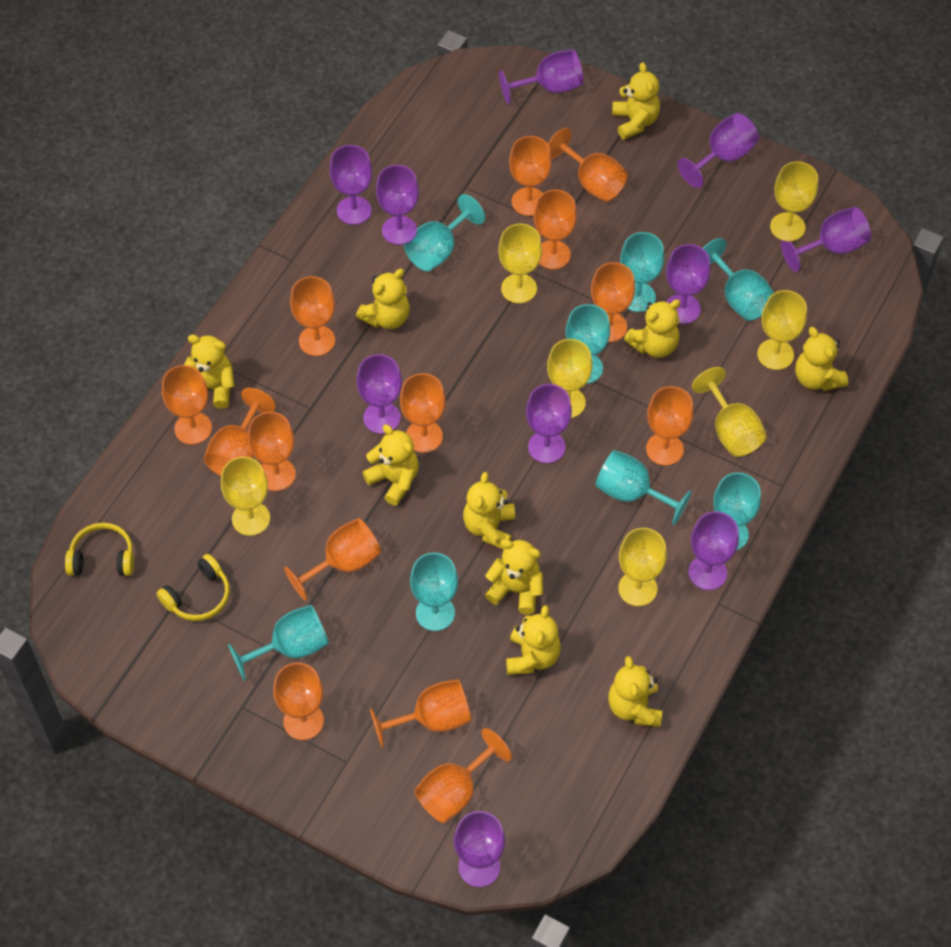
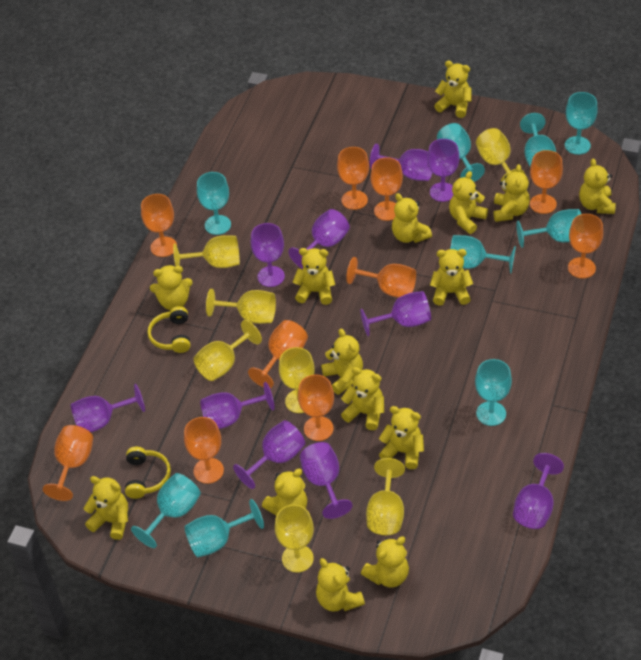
orange goblet: [162,365,212,445] [204,388,276,476] [248,412,296,491] [273,663,324,740] [284,518,381,601] [290,276,335,356] [370,679,472,748] [400,373,446,453] [415,728,512,823] [509,136,552,216] [534,190,577,270] [548,128,628,202] [591,262,635,342] [646,386,694,466] = 14 -> [43,425,93,501] [141,194,177,257] [184,417,224,484] [248,320,308,388] [298,374,334,441] [337,147,369,210] [346,257,416,298] [371,157,403,221] [530,150,563,214] [568,214,603,279] = 10
turquoise goblet: [228,605,329,681] [404,194,485,271] [410,553,458,631] [566,304,610,384] [595,450,692,525] [620,232,664,312] [703,238,774,321] [713,472,761,551] = 8 -> [131,473,201,548] [185,499,264,557] [197,172,231,235] [437,123,485,182] [450,235,516,273] [475,359,512,426] [516,209,581,248] [520,113,556,167] [565,92,597,155] = 9
yellow teddy bear: [184,335,234,409] [356,269,410,329] [362,425,419,506] [463,472,515,550] [485,539,543,615] [506,605,561,675] [608,656,662,727] [612,62,660,139] [624,299,680,358] [795,327,848,391] = 10 -> [84,476,128,540] [150,265,193,310] [262,469,307,515] [293,248,335,305] [316,558,365,612] [321,329,363,395] [341,367,384,430] [361,536,409,588] [379,406,424,469] [392,193,432,243] [430,249,473,306] [434,61,472,118] [449,171,488,234] [493,164,530,222] [579,158,616,214] = 15

